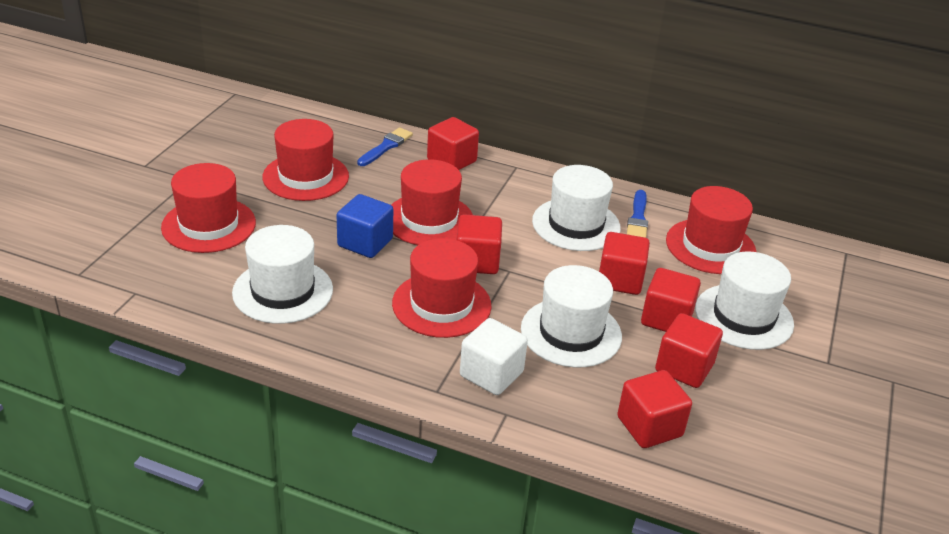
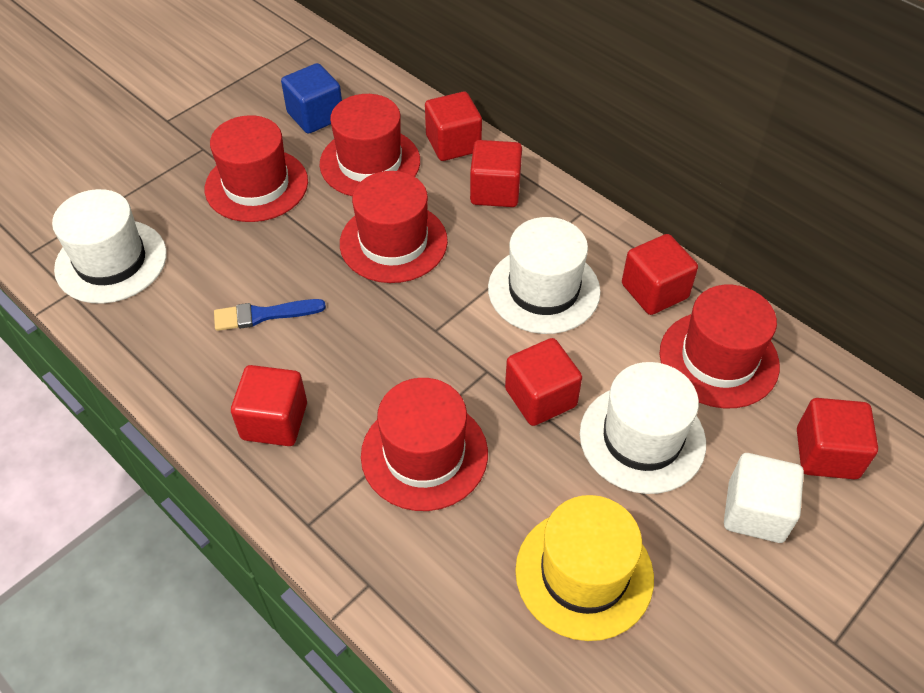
blue brush: [357,127,413,166] [627,190,648,238] = 2 -> [214,299,326,331] = 1
white hat: [232,225,333,324] [521,265,622,367] [532,165,621,251] [695,251,794,350] = 4 -> [52,189,167,304] [488,217,601,334] [580,362,706,494] = 3
yellow hat: none = 0 -> [515,495,654,641] = 1

